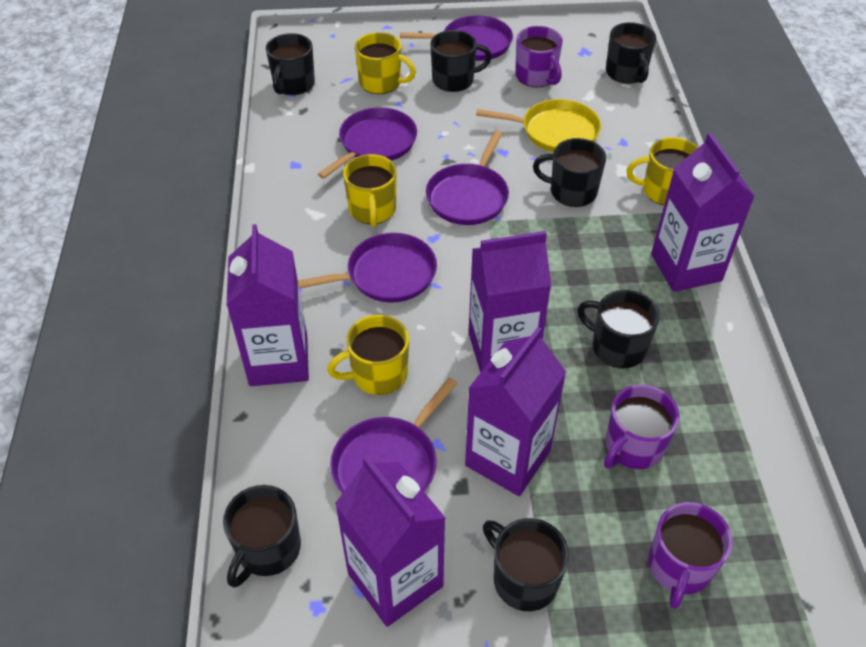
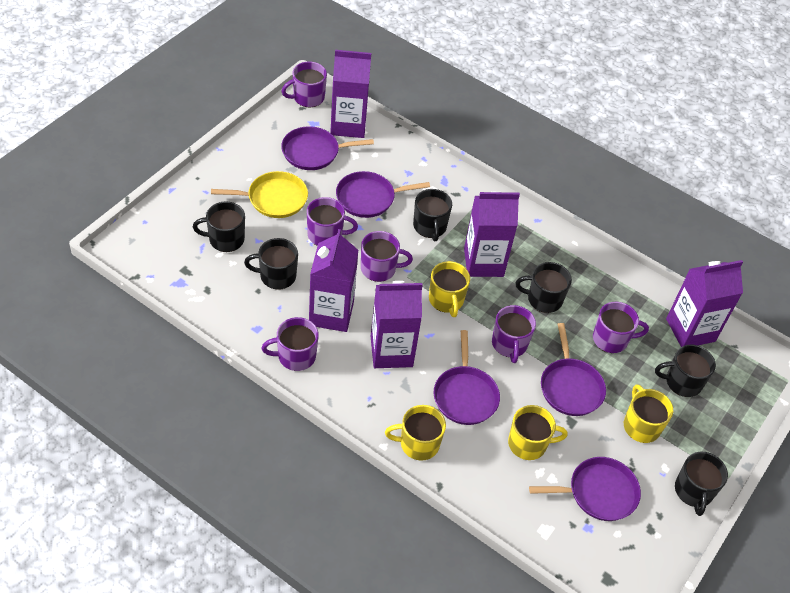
black mug: [223,485,301,588] [266,33,315,95] [430,30,492,92] [483,518,569,611] [533,138,606,207] [577,290,660,369] [606,22,656,84] = 7 -> [193,201,245,252] [244,238,298,290] [413,189,452,241] [516,262,572,313] [655,345,716,397] [675,452,728,516] = 6
purple mug: [515,26,563,87] [604,385,680,469] [648,502,732,609] = 3 -> [262,317,319,371] [281,62,327,107] [307,197,358,246] [361,231,413,282] [492,305,536,363] [593,302,649,353] = 6

